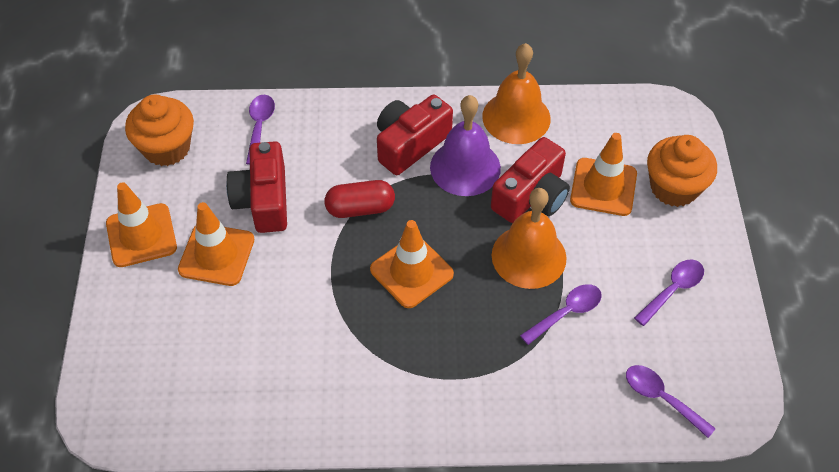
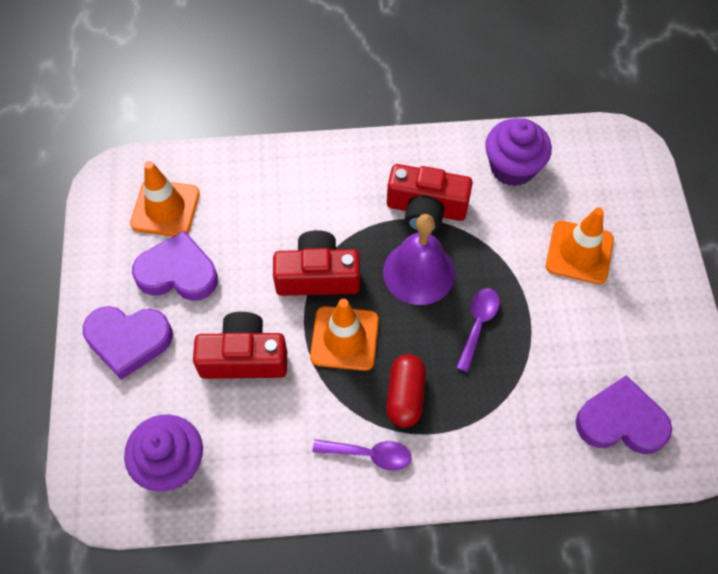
orange bell: [482,43,550,144] [491,188,566,289] = 2 -> none = 0
orange cupcake: [125,94,194,166] [647,135,717,207] = 2 -> none = 0
orange traffic cone: [106,182,177,267] [178,202,254,286] [370,220,454,308] [570,133,637,216] = 4 -> [130,161,200,236] [310,299,379,371] [546,207,614,284] = 3
purple cupcake: none = 0 -> [124,414,203,492] [485,118,552,186] = 2
purple heart: none = 0 -> [83,306,173,380] [132,231,218,301] [575,375,672,454] = 3
purple spoon: [246,95,275,165] [520,284,602,345] [626,365,716,438] [634,259,704,326] = 4 -> [313,439,412,471] [456,288,500,372] = 2

